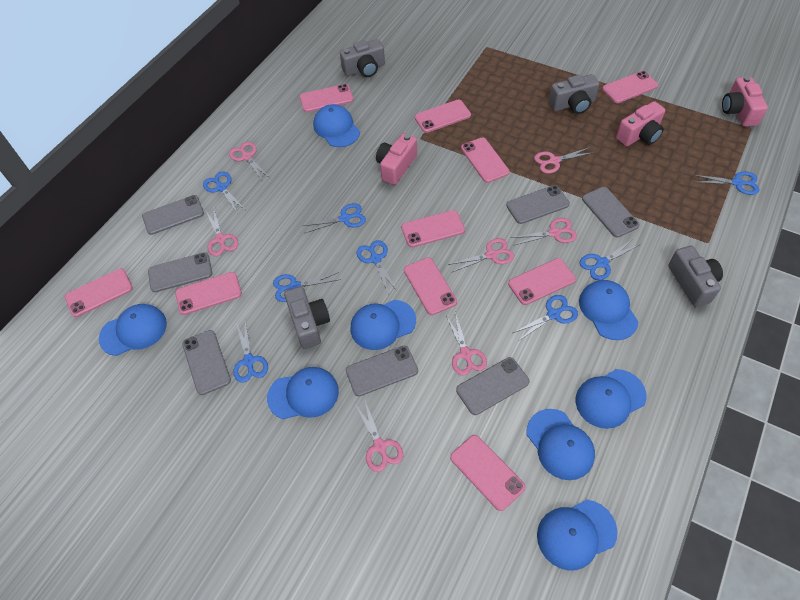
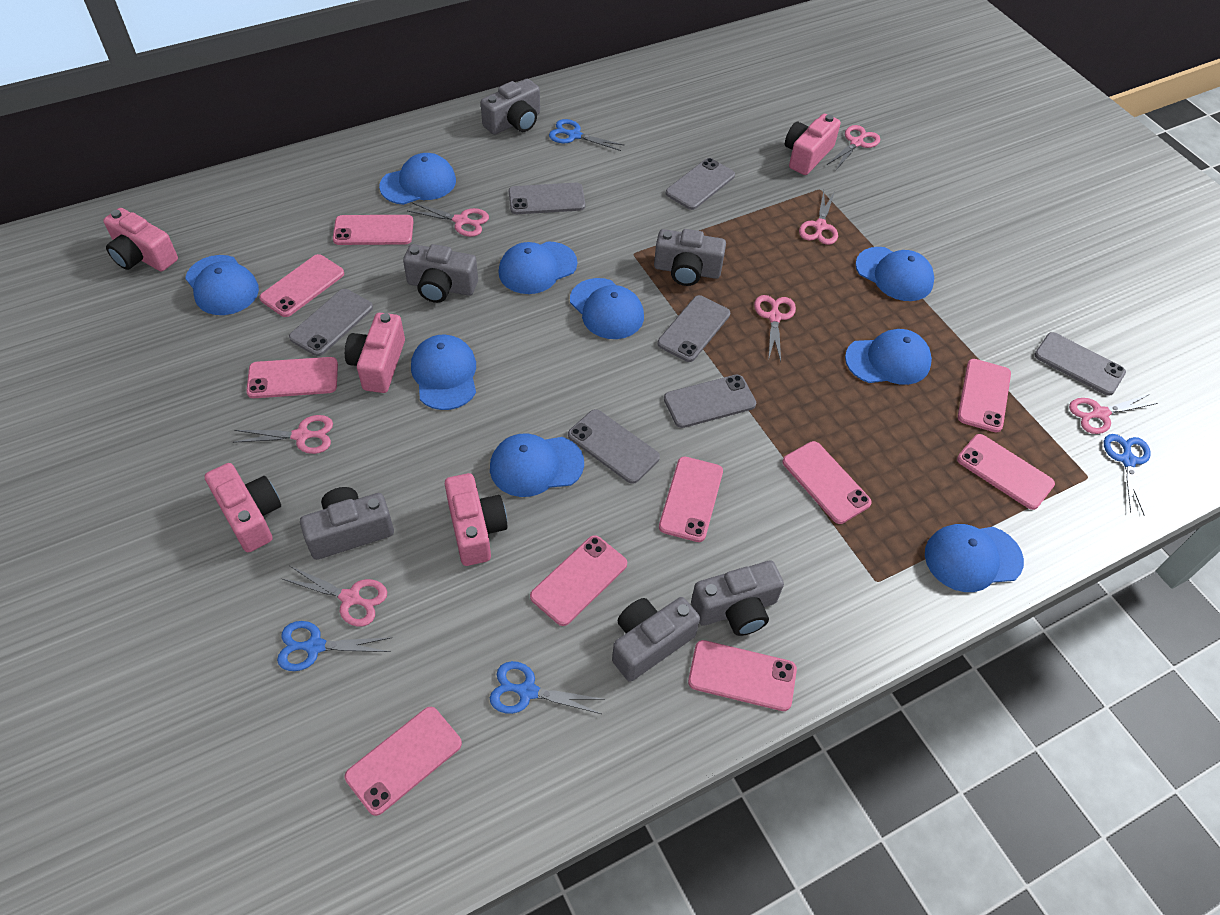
blue cap: [99,304,167,356] [267,367,339,419] [313,104,360,147] [351,300,416,350] [527,409,595,480] [537,500,618,570] [576,369,647,429] [579,280,639,340] = 8 -> [185,255,259,315] [379,153,456,205] [411,335,476,410] [490,434,584,497] [498,241,577,294] [570,278,644,339] [845,329,932,385] [855,247,934,301] [925,524,1024,592] = 9
blue scissors: [203,171,244,214] [233,320,268,383] [273,272,341,302] [303,203,366,233] [357,240,398,295] [513,295,578,340] [580,239,639,280] [694,171,759,195] = 8 -> [277,621,392,671] [490,661,605,714] [549,119,625,151] [1104,434,1151,516] = 4
grey camera: [284,286,330,349] [340,39,385,77] [549,74,599,114] [668,246,723,307] = 4 -> [300,487,394,560] [403,244,478,303] [481,79,540,135] [612,597,700,682] [654,229,726,286] [691,560,784,636] = 6
pink camera: [376,133,417,185] [616,101,665,146] [722,76,768,127] = 3 -> [103,208,178,271] [205,463,281,552] [345,313,405,393] [445,473,508,566] [785,114,841,175] = 5

